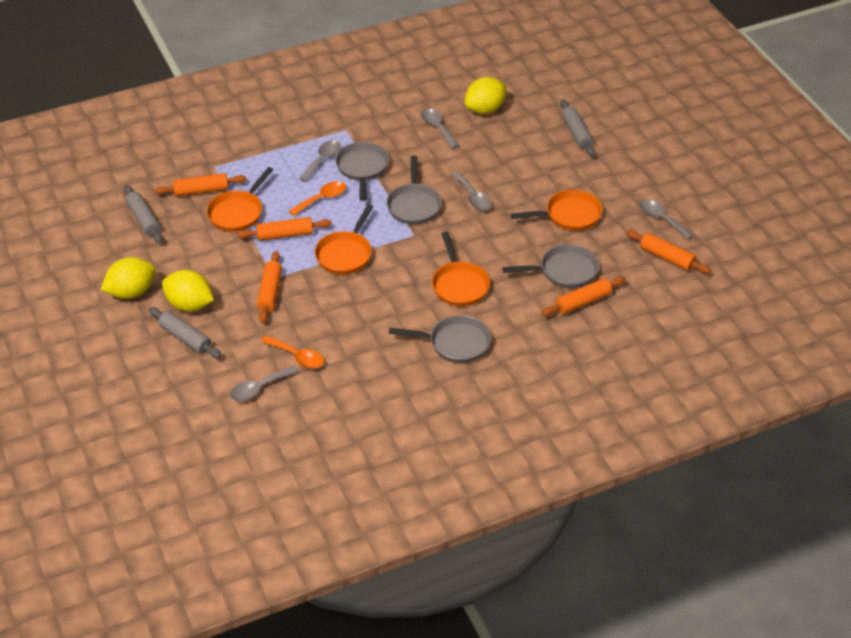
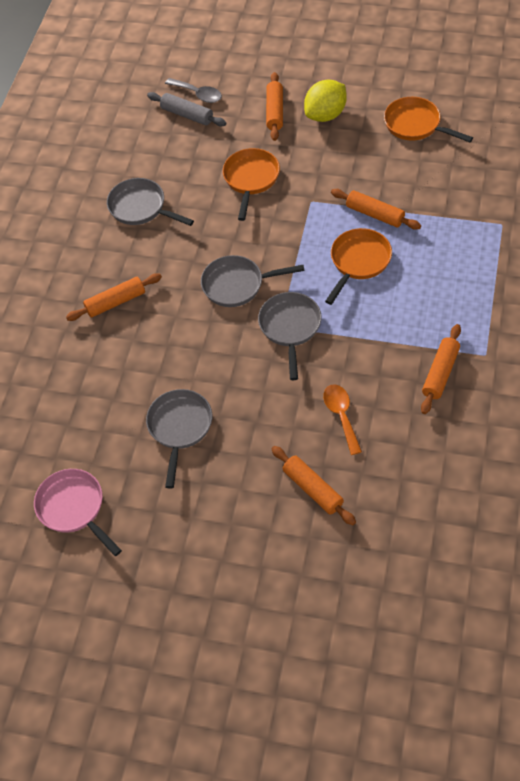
grey rolling pin: [124,185,163,243] [149,307,222,358] [560,100,595,156] = 3 -> [147,92,226,127] = 1
grey spoon: [230,366,298,401] [299,140,341,182] [421,108,459,149] [452,172,492,211] [639,199,694,240] = 5 -> [165,78,222,103] = 1
orange pan: [207,167,273,232] [315,204,373,275] [432,232,490,306] [510,190,603,231] = 4 -> [223,148,280,221] [325,228,392,305] [384,97,473,142] = 3
orange spoon: [261,335,324,369] [289,181,346,216] = 2 -> [323,384,362,455] = 1
pink pan: none = 0 -> [34,469,122,556] = 1
yellow lemon: [101,257,156,299] [162,270,214,311] [465,77,506,114] = 3 -> [304,79,347,122] = 1

